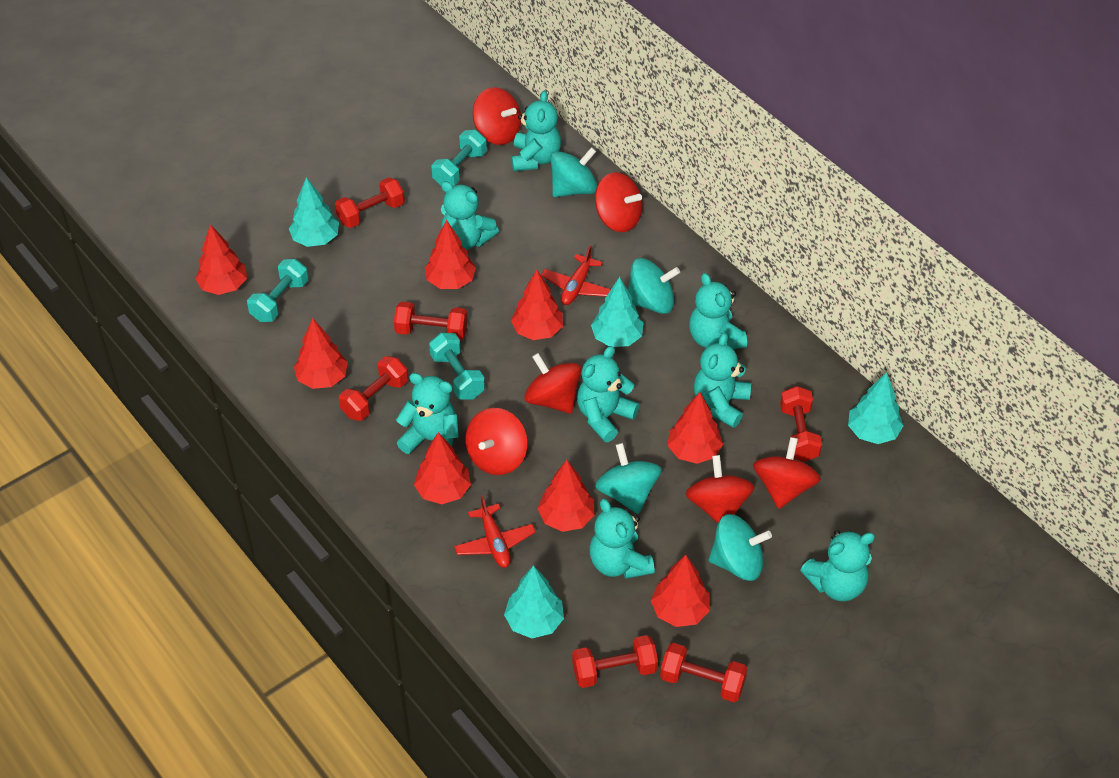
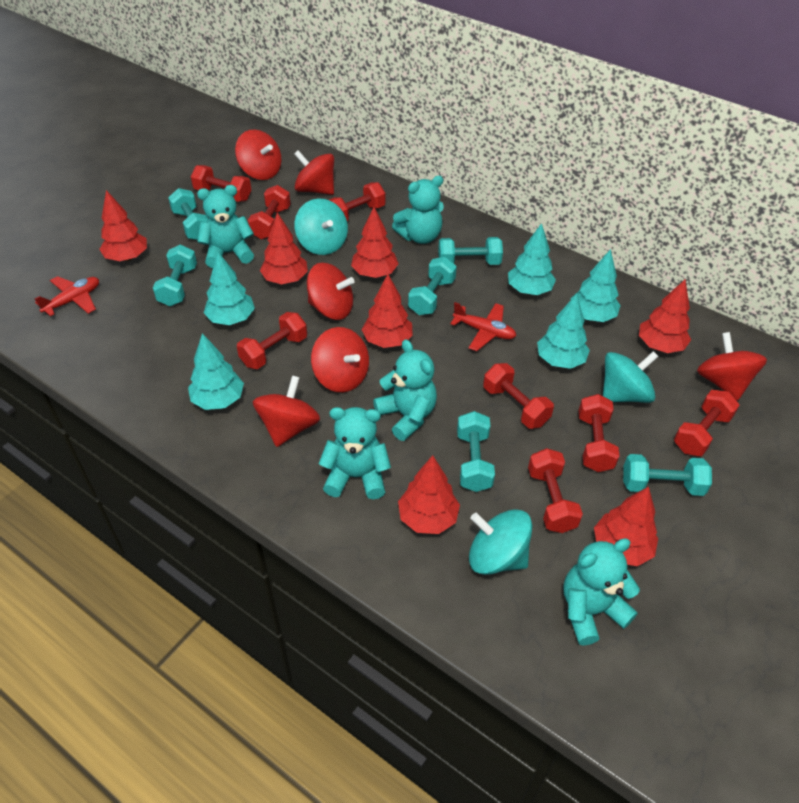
red dumbbell: [335,177,405,228] [339,356,408,421] [394,302,468,340] [572,635,658,688] [660,643,747,702] [780,386,822,462] = 6 -> [191,165,251,202] [237,312,307,369] [248,185,291,239] [329,182,386,221] [483,363,554,429] [528,448,583,533] [579,394,620,472] [674,390,739,456] = 8
red tree: [195,224,247,295] [294,318,348,389] [414,432,471,504] [425,220,476,289] [511,270,563,340] [537,460,595,532] [651,555,710,627] [667,392,723,464] = 8 -> [99,190,147,261] [260,212,308,284] [351,207,398,278] [362,274,413,348] [398,455,460,534] [594,487,658,566] [639,280,691,353] = 7
turquoise dumbbell: [247,259,308,322] [429,333,485,399] [431,130,487,186] = 3 -> [153,245,197,306] [168,188,208,240] [408,257,457,315] [438,237,503,265] [457,411,495,492] [623,454,712,496] = 6
turquoise spinning top: [550,147,597,197] [595,443,662,514] [628,258,680,314] [709,514,772,581] = 4 -> [294,198,348,255] [469,509,532,575] [603,351,659,403] = 3
turquoise teddy bear: [396,373,459,454] [441,181,499,250] [511,91,561,171] [577,346,639,442] [589,499,655,579] [689,273,747,349] [694,333,751,428] [800,530,875,601] = 8 -> [197,185,254,268] [319,407,391,499] [373,339,437,441] [392,176,444,244] [563,538,640,646] = 5
turquoise tree: [289,177,339,247] [504,565,564,638] [591,277,644,347] [848,372,903,444] = 4 -> [188,333,244,410] [204,252,255,325] [508,223,556,295] [537,294,590,369] [571,249,621,322] = 5

